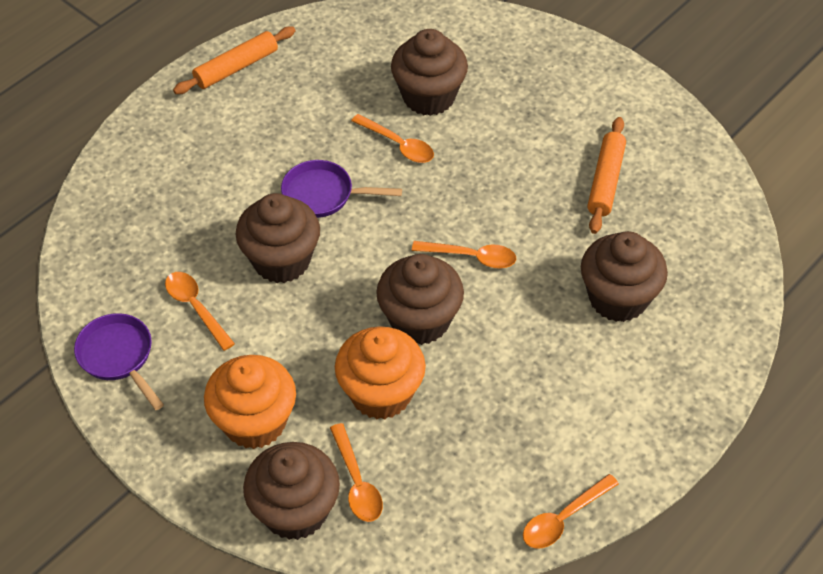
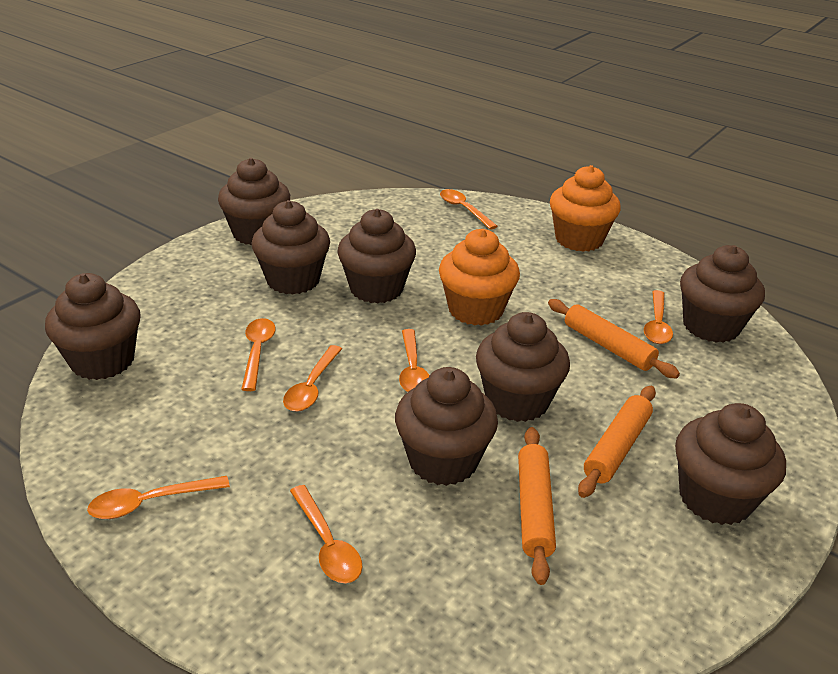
brown cupcake: [236,193,320,283] [243,442,340,540] [376,254,464,345] [391,29,468,116] [581,231,668,322] = 5 -> [45,273,141,380] [218,158,290,245] [252,200,330,295] [337,209,416,304] [395,367,498,486] [476,312,570,422] [675,403,786,525] [680,245,765,343] = 8
orange rolling pin: [173,27,296,94] [587,117,626,234] = 2 -> [518,427,556,585] [548,299,680,379] [578,386,656,498] = 3
orange spoon: [165,272,235,351] [330,423,383,522] [351,114,434,163] [412,241,516,268] [523,474,619,549] = 5 -> [87,476,230,519] [241,318,276,391] [283,345,342,412] [290,485,363,583] [399,329,430,392] [440,189,498,229] [644,290,673,344] = 7
purple pan: [74,313,164,410] [281,160,402,218] = 2 -> none = 0

